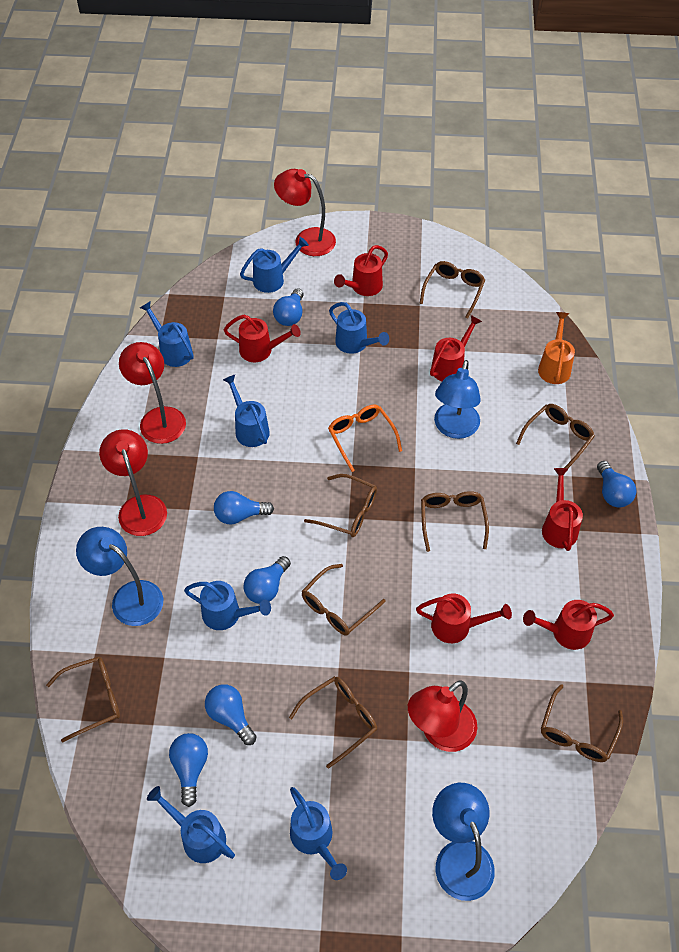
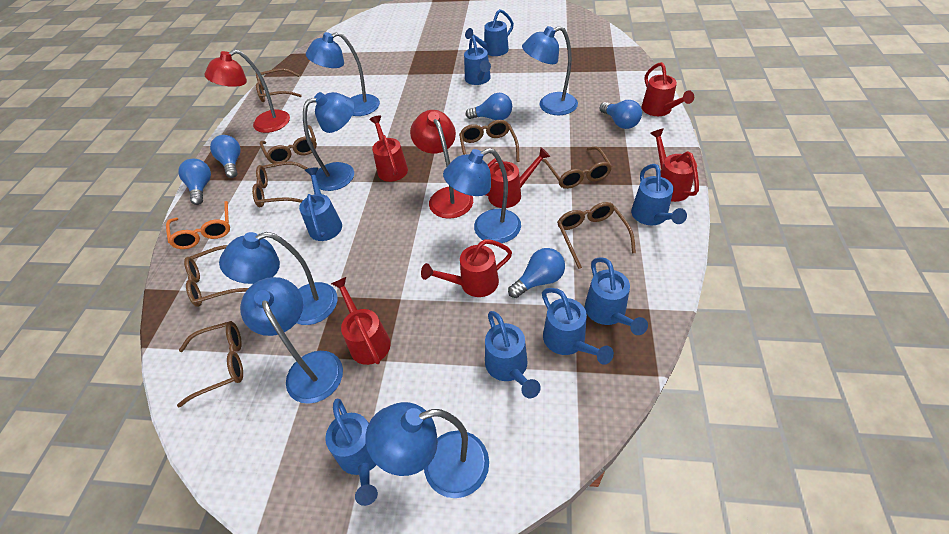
blue lamp: [76,527,163,626] [432,783,495,901] [434,360,481,439] = 3 -> [219,232,337,325] [240,277,343,404] [303,92,355,191] [306,32,380,116] [365,402,489,498] [443,148,521,243] [522,26,578,115] = 7
blue light bulb: [169,733,208,807] [205,684,257,745] [214,491,274,524] [244,556,291,604] [273,288,304,326] [597,461,636,508] = 6 -> [178,159,211,205] [210,135,241,178] [466,93,512,120] [508,248,565,298] [600,100,642,129] = 5
blue watering can: [140,301,194,367] [147,786,235,863] [184,581,271,630] [223,375,270,447] [240,237,309,293] [290,787,347,880] [329,302,389,354] = 7 -> [299,167,342,241] [325,398,378,506] [464,36,491,85] [465,9,514,56] [485,311,541,398] [542,288,614,365] [585,257,648,335] [631,164,687,225] = 8
orange watering can: [538,312,575,384] = 1 -> none = 0
red lamp: [99,429,167,536] [119,342,186,444] [274,169,336,256] [408,680,477,752] = 4 -> [204,50,290,133] [410,110,473,219] = 2

